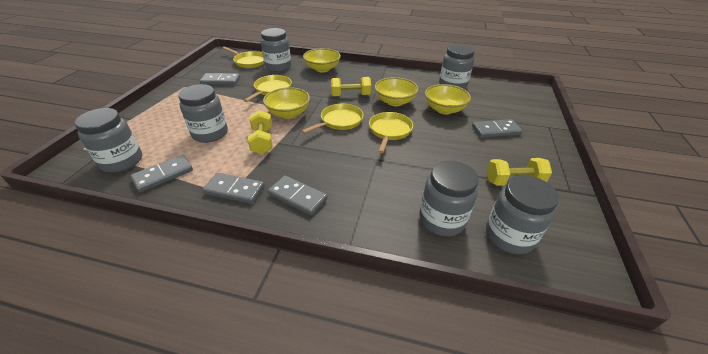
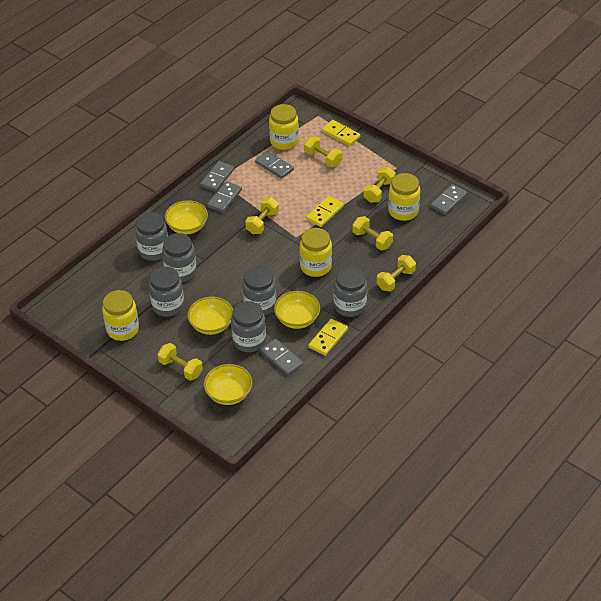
yellow domino: none = 0 -> [306,196,344,227] [308,318,348,356] [322,120,361,146] = 3
yellow dumbbell: [248,110,272,155] [331,77,371,96] [487,158,552,186] = 3 -> [158,343,203,381] [245,197,279,234] [304,136,342,167] [352,216,393,250] [364,167,396,203] [377,255,416,292] = 6
yellow jar: none = 0 -> [102,290,139,341] [269,104,299,150] [300,228,332,277] [388,173,420,221] = 4
yellow pan: [223,47,264,68] [244,75,292,102] [302,104,364,134] [369,112,413,153] = 4 -> none = 0

